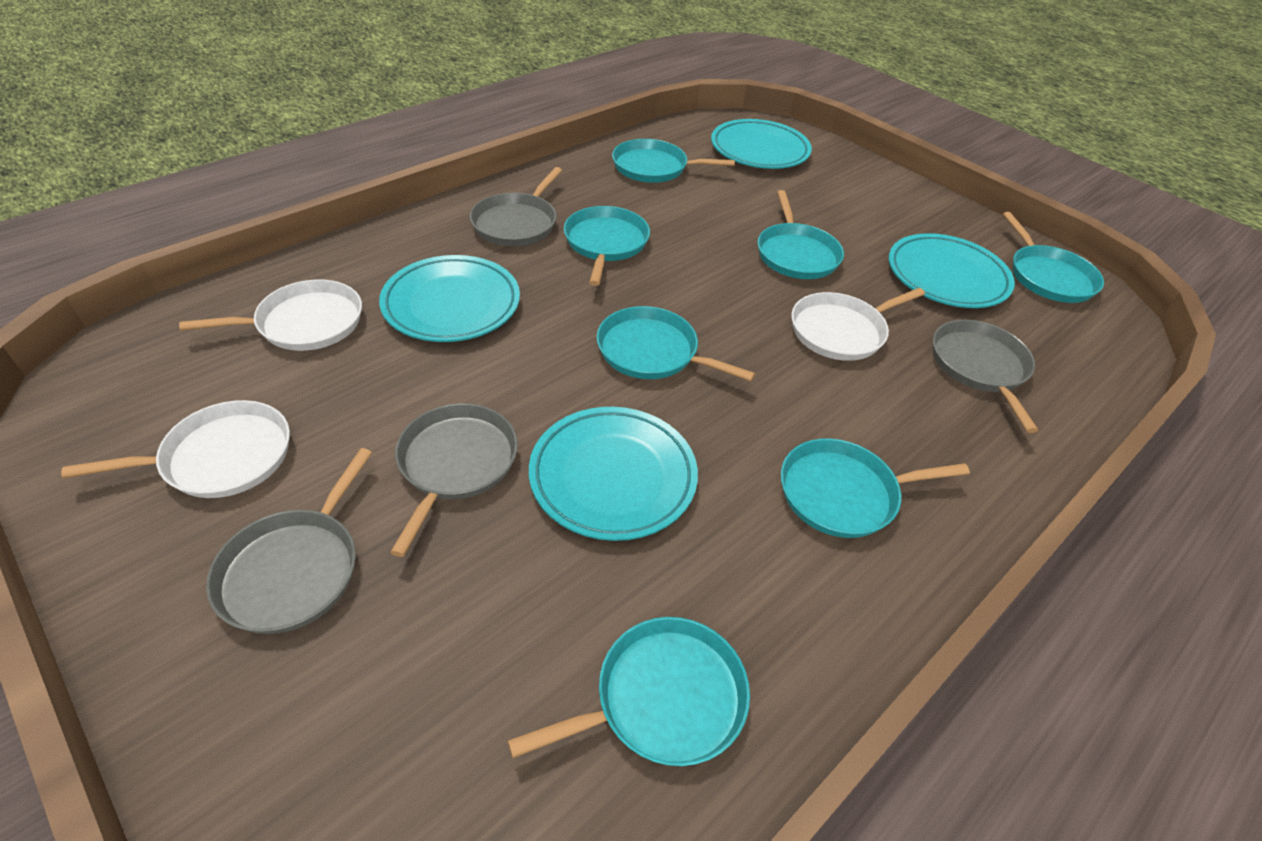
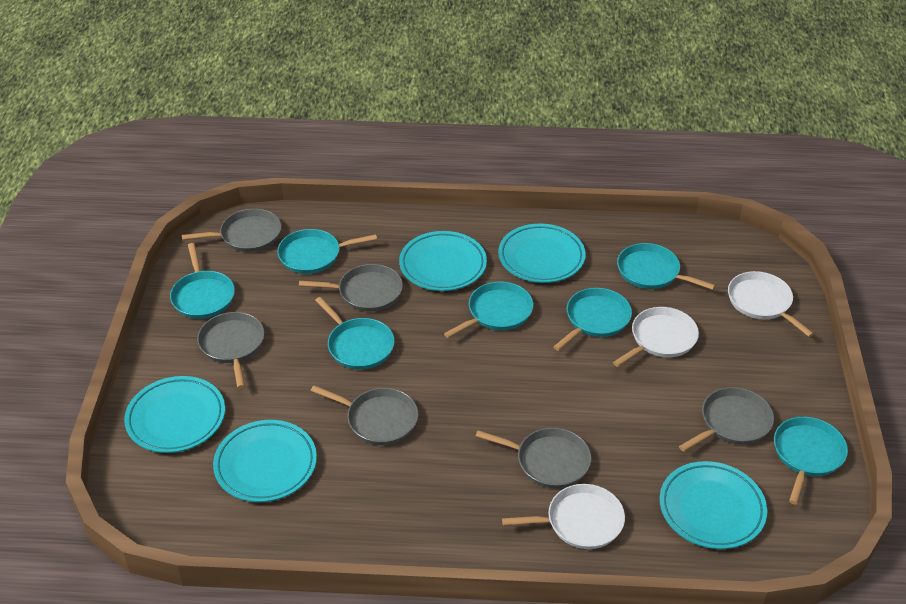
grey pan: [206,448,372,634] [390,403,518,557] [470,167,562,246] [933,320,1038,433] = 4 -> [182,209,281,252] [197,312,264,388] [299,264,403,312] [311,386,418,445] [475,428,591,488] [679,387,774,452] = 6
turquoise plate: [379,255,520,342] [529,407,698,541] [711,119,812,169] [888,233,1015,308] = 4 -> [124,376,225,453] [213,420,317,502] [399,231,487,291] [498,224,586,283] [660,461,767,549] = 5

